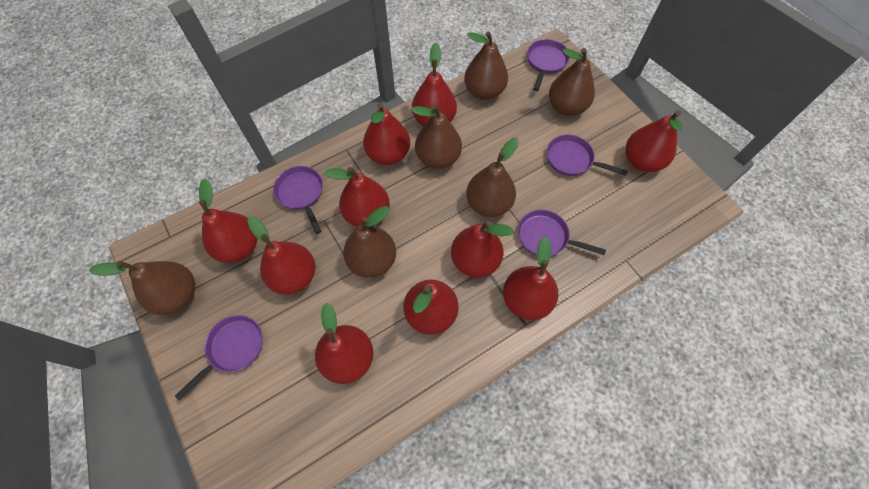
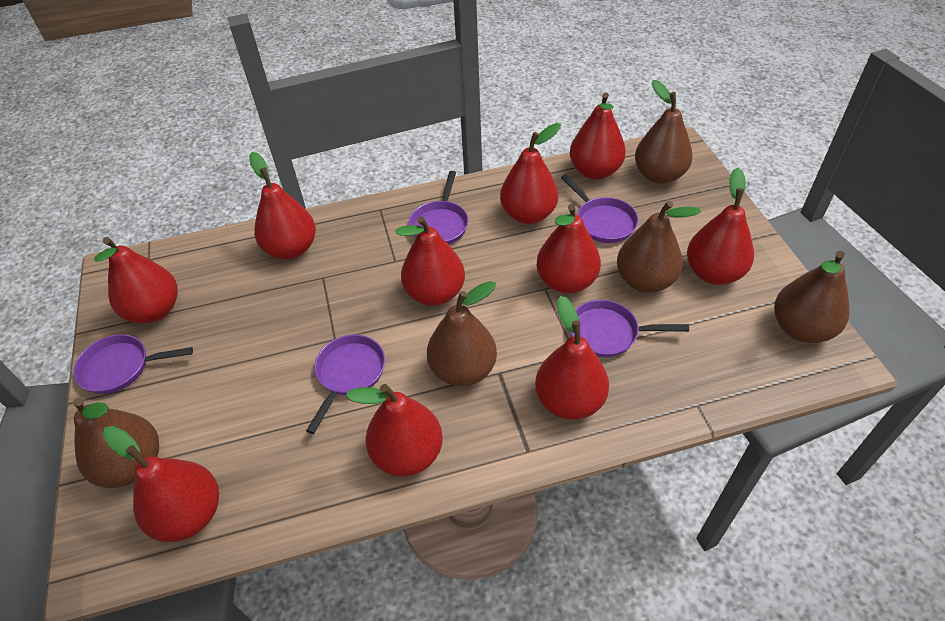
brown pear: [89,260,195,315] [343,206,396,278] [411,104,462,169] [464,31,508,100] [466,138,519,217] [549,48,595,116] = 6 -> [73,398,159,488] [427,281,497,387] [617,201,701,293] [635,80,693,184] [774,251,849,343] = 5

